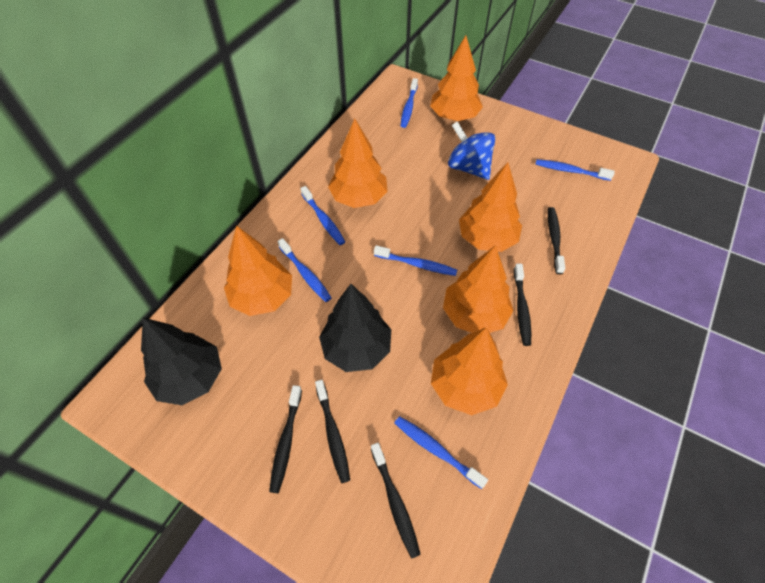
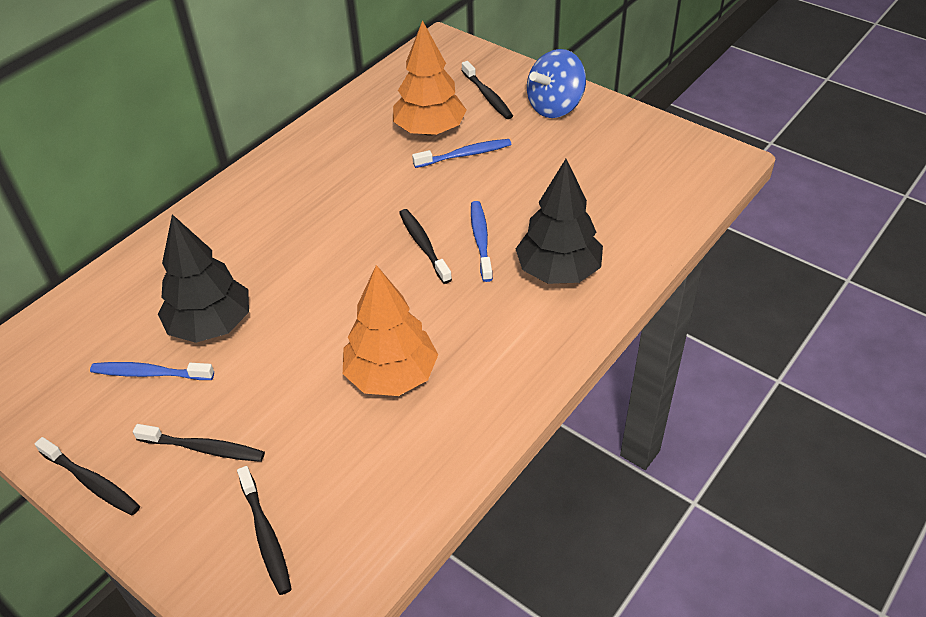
blue toothbrush: [277,238,331,302] [300,186,345,245] [374,245,457,276] [395,416,488,489] [400,78,418,128] [535,159,615,181] = 6 -> [90,362,214,380] [412,139,511,168] [471,201,493,282] = 3
orange tree: [224,226,292,316] [328,119,388,208] [430,35,483,121] [431,327,508,415] [443,245,514,333] [459,162,522,252] = 6 -> [343,265,438,396] [393,20,467,136] = 2

